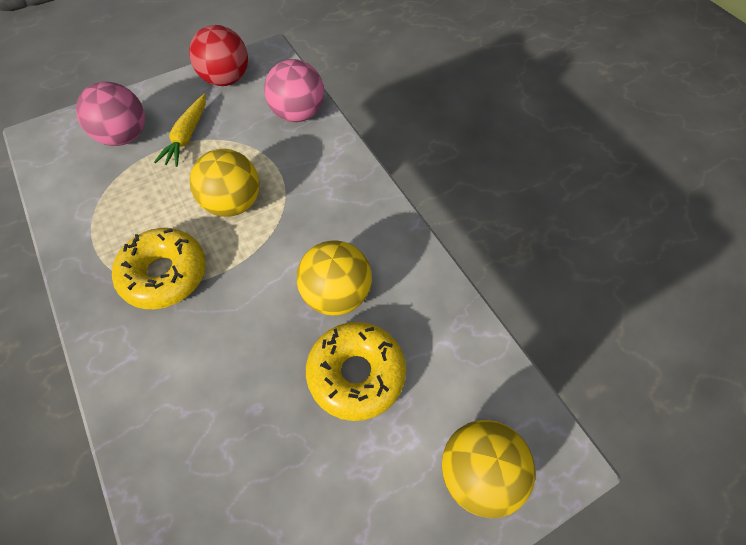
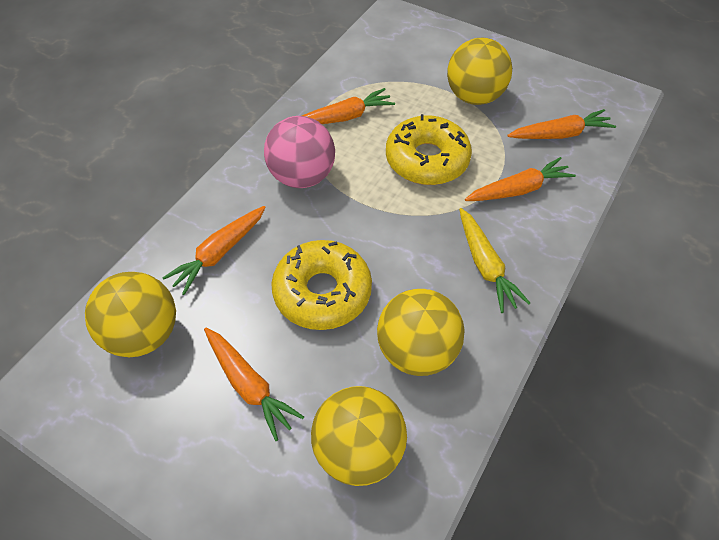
orange carrot: none = 0 -> [163,206,266,295] [204,328,304,441] [302,88,395,124] [465,157,576,201] [507,109,616,139] = 5
pink ball: [76,82,145,146] [264,59,324,122] = 2 -> [264,116,335,188] = 1
red ball: [189,25,248,86] = 1 -> none = 0
yellow ball: [190,149,260,217] [297,241,372,316] [442,420,535,518] = 3 -> [85,272,176,357] [311,386,407,486] [377,289,465,376] [447,38,512,105] = 4

